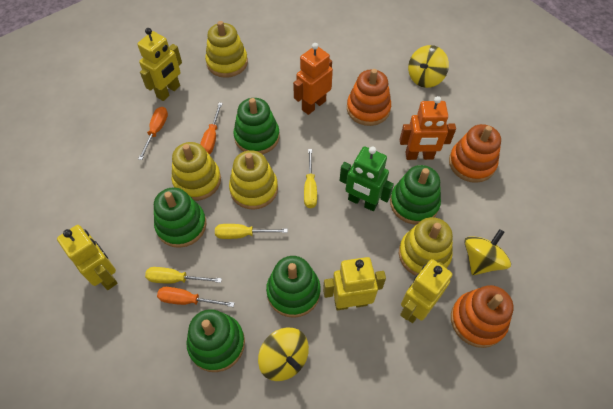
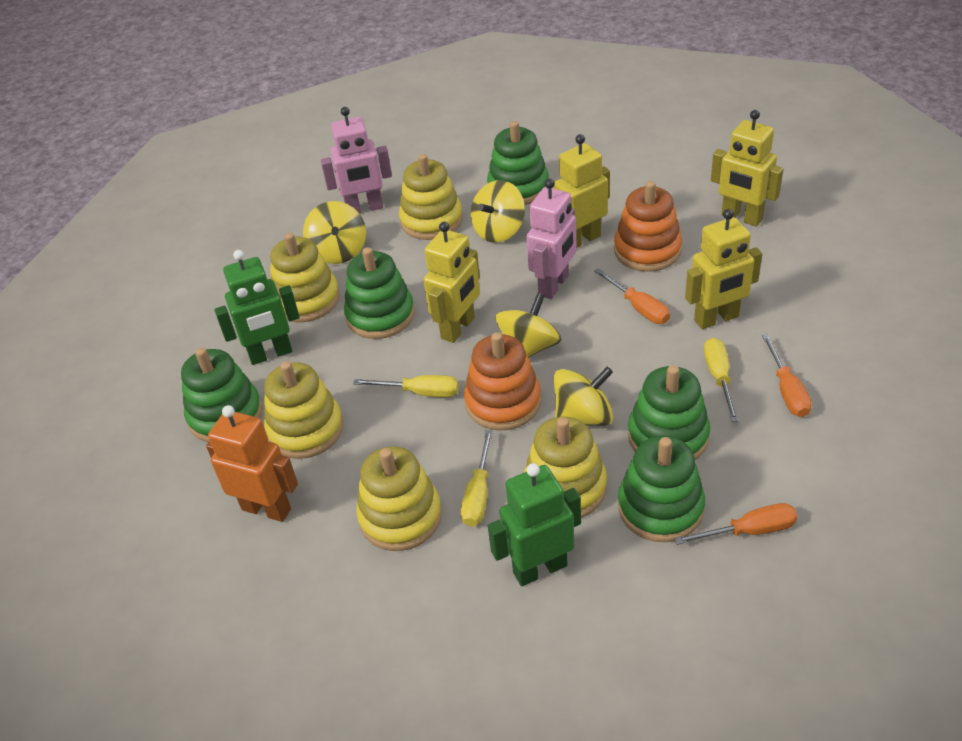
green robot: [339,146,394,211] = 1 -> [215,250,300,365] [488,463,581,586] = 2
orange robot: [293,43,333,115] [400,96,456,160] = 2 -> [206,405,298,522] = 1
orange stacking toy: [347,69,391,126] [449,124,501,183] [451,285,514,348] = 3 -> [464,332,541,431] [614,181,682,272] = 2
pink robot: none = 0 -> [321,107,392,213] [527,179,577,299] = 2
yellow spinning top: [258,328,309,381] [408,45,449,88] [464,229,511,275] = 3 -> [303,201,366,264] [471,180,525,243] [495,293,561,358] [554,367,613,426] = 4
yellow stacking toy: [172,142,221,201] [205,21,248,78] [229,150,278,210] [399,217,453,276] = 4 -> [264,361,343,459] [270,233,340,322] [357,446,442,551] [399,154,463,240] [524,417,607,518] = 5

